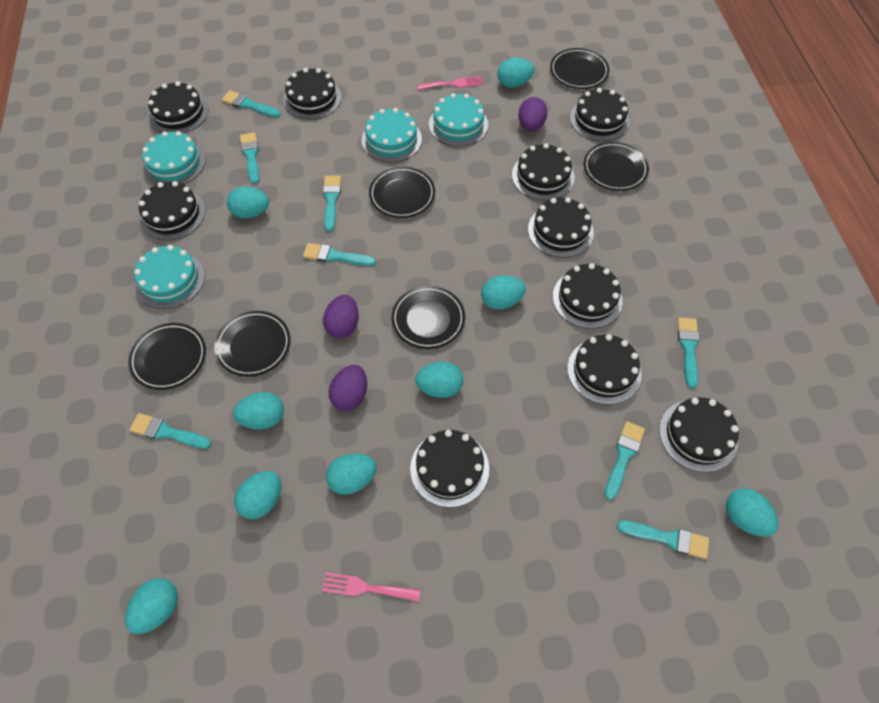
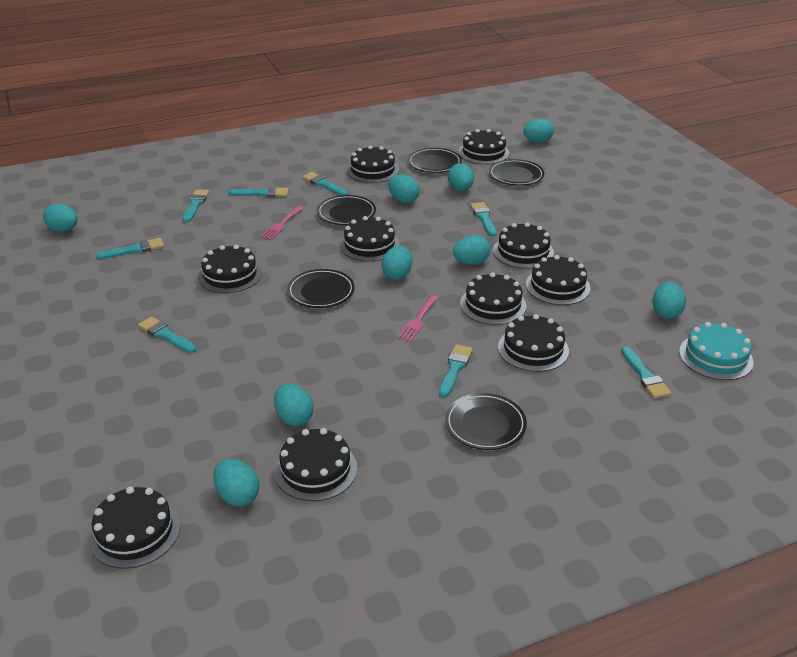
black plate: [128,323,206,390] [214,311,290,377] [369,167,435,218] [391,286,465,349] [550,48,609,89] [584,142,649,191] = 6 -> [287,269,355,308] [317,195,376,225] [408,148,462,173] [445,393,527,450] [489,159,544,186] = 5
purple egg: [323,295,359,338] [329,365,367,411] [518,97,547,131] = 3 -> none = 0
turquoise cake: [134,245,205,309] [142,131,206,185] [362,108,422,162] [429,93,488,146] = 4 -> [679,322,754,380] = 1

